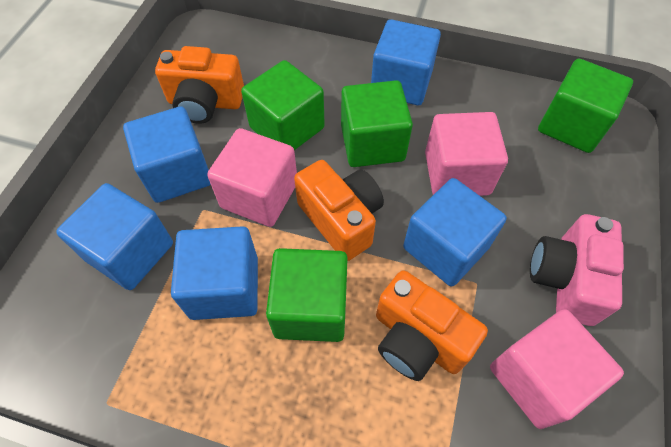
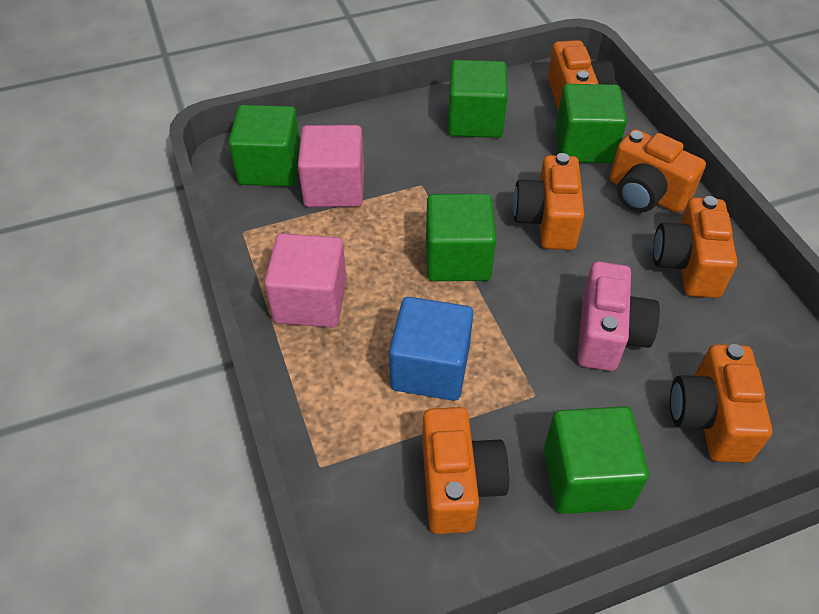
blue cube: [56,183,173,290] [123,106,211,203] [171,226,258,320] [371,19,441,105] [403,178,507,287] = 5 -> [389,297,473,401] = 1
green cube: [241,60,325,150] [266,248,348,342] [341,80,413,167] [538,58,633,153] = 4 -> [228,105,300,187] [426,194,496,281] [448,60,508,138] [544,406,649,514] [556,84,627,163] = 5
orange camera: [155,46,244,124] [294,160,384,261] [376,270,488,381] = 3 -> [422,407,509,534] [513,153,584,250] [548,40,615,111] [610,129,706,213] [653,196,737,298] [670,344,772,463] = 6
pink cube: [207,128,297,227] [425,112,508,196] [490,309,624,429] = 3 -> [264,233,347,328] [298,125,364,207] = 2

